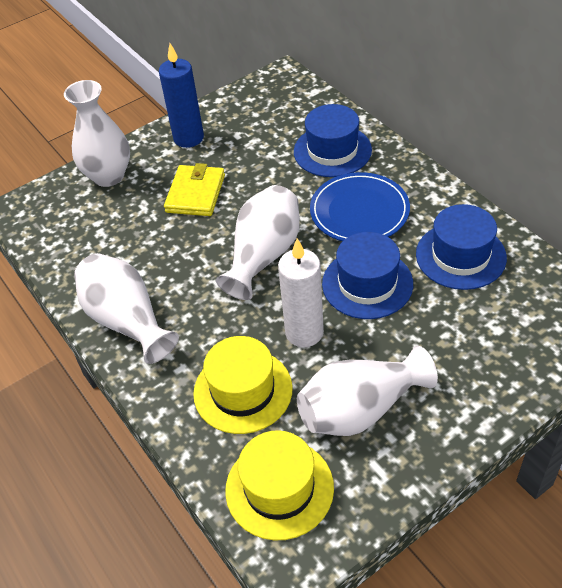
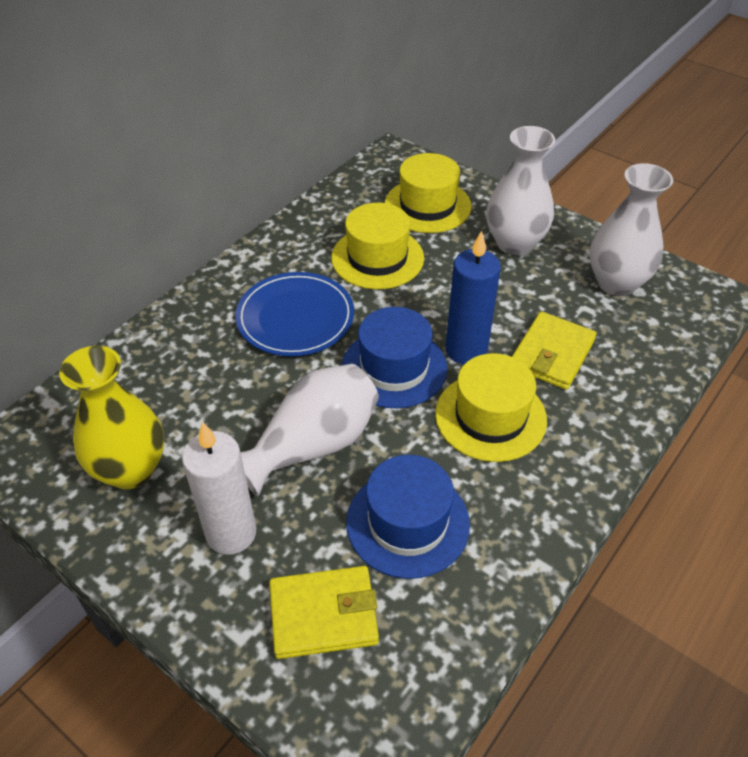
blue hat: [294,104,372,177] [322,232,413,319] [416,204,507,290] = 3 -> [342,307,447,408] [346,455,470,579] = 2
white vase: [64,80,130,187] [74,253,179,364] [216,185,300,300] [297,346,438,436] = 4 -> [241,364,379,497] [486,126,555,255] [590,163,673,296] = 3
yellow hat: [193,336,293,434] [225,430,334,541] = 2 -> [331,203,424,289] [385,153,472,233] [435,353,547,462] = 3
yellow vase: none = 0 -> [59,346,164,489] = 1
yellow wallet: [164,163,225,216] = 1 -> [269,566,379,659] [512,311,597,390] = 2

